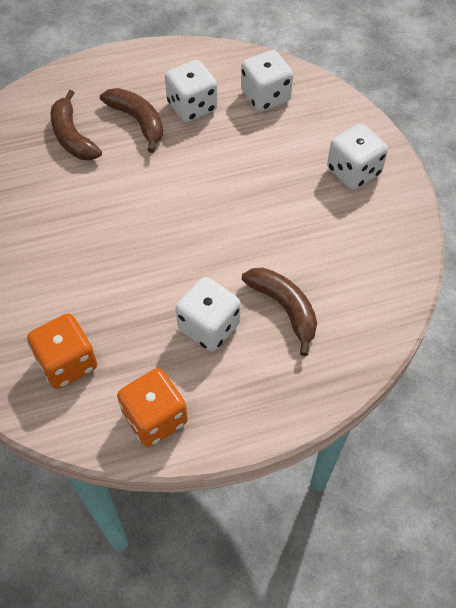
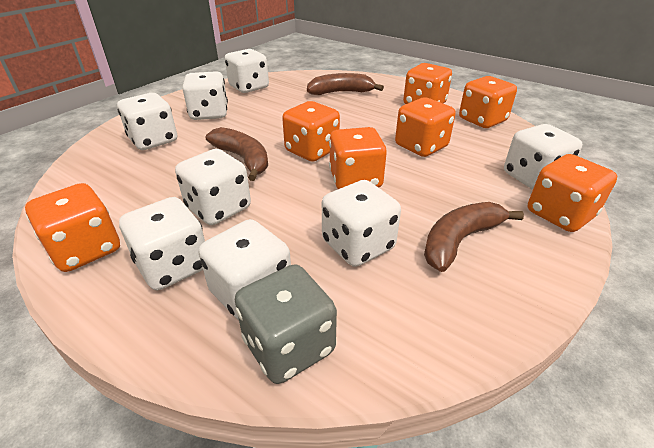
grey dice: none = 0 -> [235,264,337,384] = 1
orange dice: [27,313,97,389] [117,368,188,447] = 2 -> [25,183,120,272] [282,101,340,162] [329,127,387,189] [395,98,456,157] [403,63,452,104] [459,76,517,128] [528,154,617,232] = 7
white dice: [165,60,218,122] [176,277,241,351] [241,50,293,112] [327,123,388,190] = 4 -> [117,93,177,150] [119,197,205,290] [175,149,251,225] [183,71,228,120] [199,219,291,320] [225,49,269,93] [322,180,401,267] [504,124,582,190] = 8

